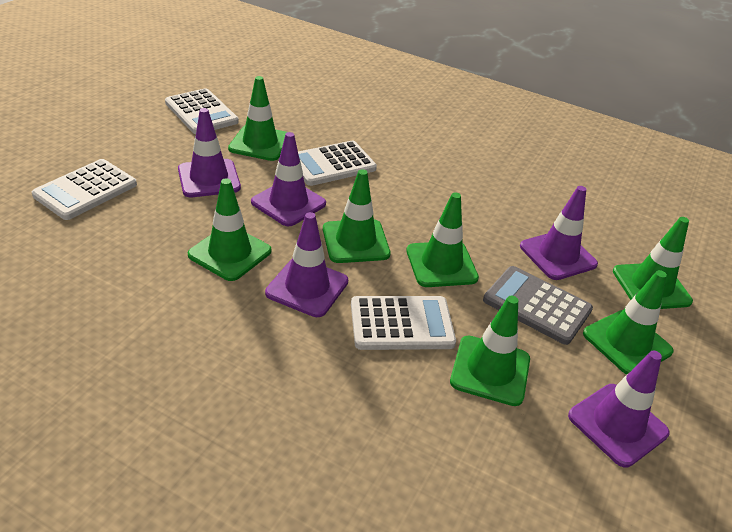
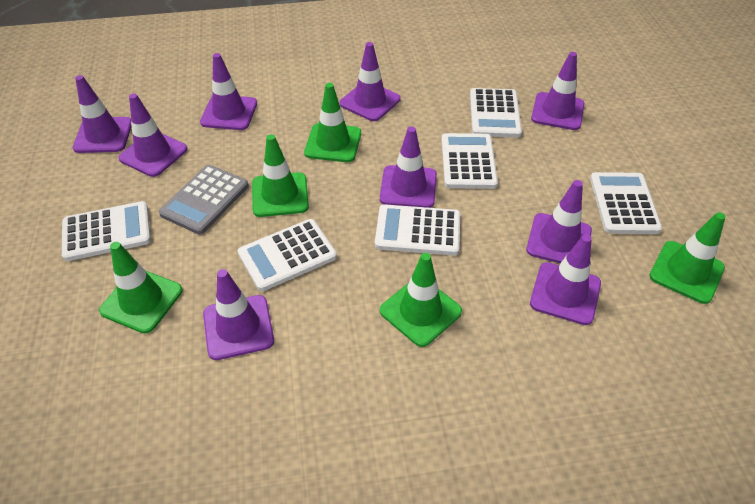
green traffic cone: [188,178,271,281] [228,76,287,161] [323,169,391,263] [406,192,479,287] [450,296,530,406] [583,270,674,375] [613,217,693,309] = 7 -> [99,242,183,334] [252,134,309,217] [304,83,361,162] [380,253,462,347] [649,212,725,304] = 5
purple traffic cone: [178,108,241,197] [251,132,326,226] [265,212,348,317] [520,186,598,280] [568,351,670,467] = 5 -> [73,75,132,153] [118,94,187,177] [200,53,257,130] [203,269,274,360] [339,42,401,121] [380,126,437,208] [526,180,592,263] [530,234,601,325] [531,52,584,130] = 9
white calculator: [32,159,137,220] [165,88,239,134] [298,141,377,186] [351,296,456,350] = 4 -> [62,201,151,261] [238,219,337,291] [375,204,460,255] [441,133,498,189] [470,88,522,137] [590,172,662,234] = 6

